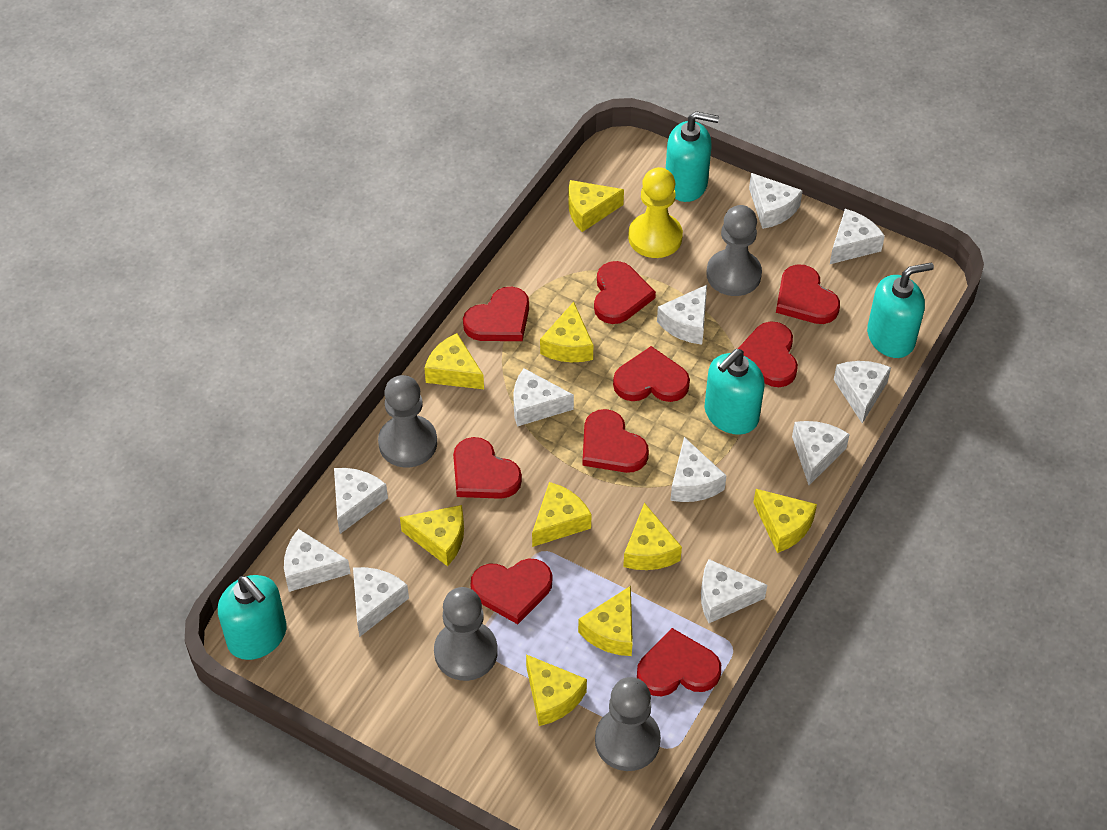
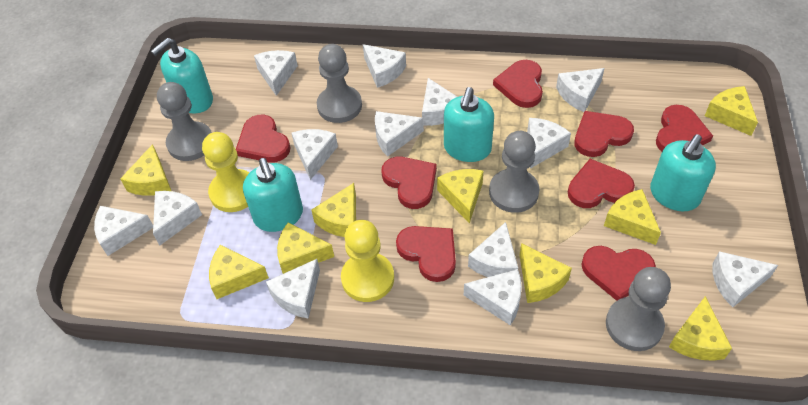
red heart: [453,437,522,499] [463,287,529,341] [471,559,552,624] [582,409,649,473] [594,261,656,324] [613,346,690,402] [637,628,721,697] [738,321,798,387] [776,264,840,324] = 9 -> [236,115,291,162] [381,157,437,209] [396,226,456,282] [493,60,543,108] [568,159,635,208] [574,111,634,157] [581,246,656,301] [656,105,713,151] = 8
white cheese: [284,529,351,592] [334,468,388,534] [353,567,409,637] [513,368,574,427] [657,285,707,345] [670,437,727,502] [701,559,767,623] [749,173,803,229] [792,421,850,485] [830,209,885,264] [833,361,891,423] = 11 -> [94,206,153,256] [153,191,202,246] [254,50,298,96] [266,259,320,319] [291,129,338,180] [363,44,406,88] [375,111,424,157] [422,78,457,126] [464,269,522,326] [468,222,518,277] [527,118,571,169] [556,68,605,112] [712,251,778,307] = 13
yellow pawn: [628,167,683,258] = 1 -> [202,132,250,212] [341,220,394,302] = 2

